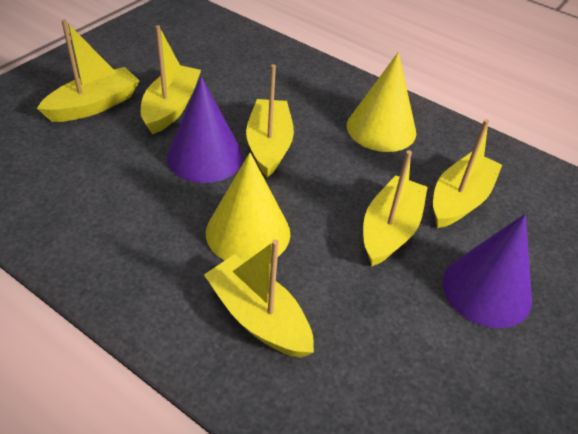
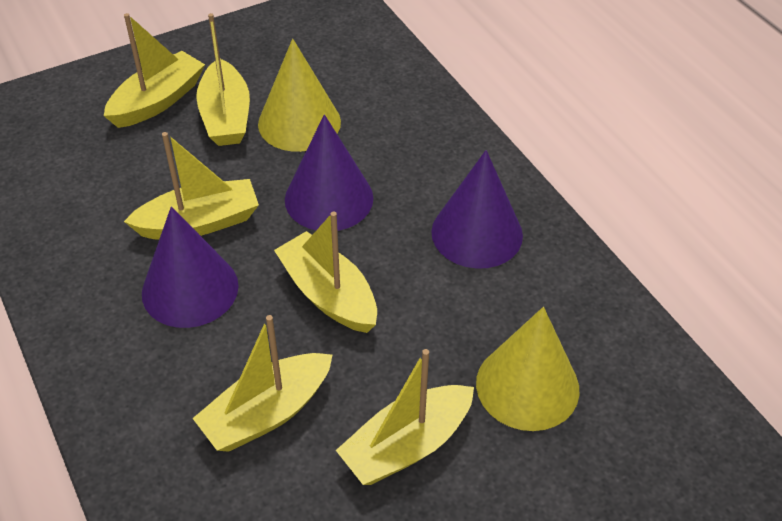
purple cone: [167,77,243,183] [443,214,532,328] = 2 -> [142,207,239,328] [285,114,373,231] [431,150,523,269] = 3

